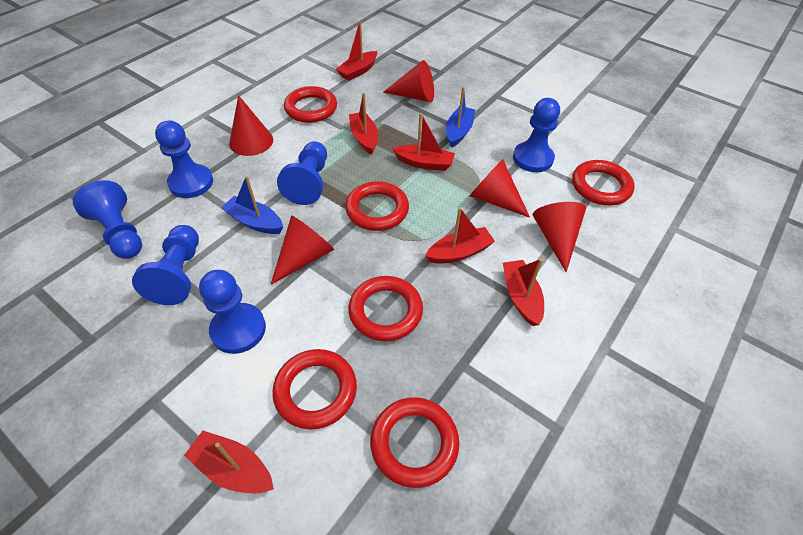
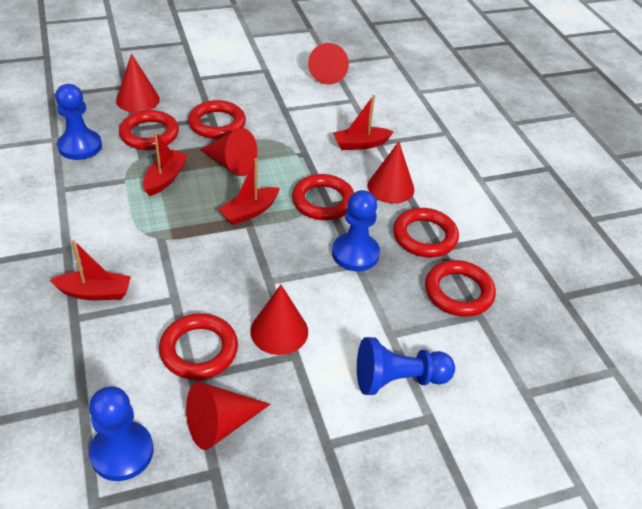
blue boat: [221,176,283,234] [446,87,475,148] = 2 -> none = 0
blue pawn: [73,180,142,259] [132,225,199,305] [155,120,213,198] [199,270,266,354] [277,141,327,205] [513,98,560,172] = 6 -> [55,84,102,160] [89,386,154,481] [332,190,380,271] [357,337,455,395] = 4
red boat: [184,431,274,493] [336,21,377,81] [349,93,378,155] [392,113,455,171] [425,207,495,264] [503,259,544,326] = 6 -> [49,240,131,300] [143,132,188,196] [218,158,280,225] [333,95,394,150] = 4
red cone: [229,95,273,156] [271,216,334,285] [383,60,434,102] [470,159,530,218] [533,202,586,272] = 5 -> [116,54,160,113] [186,382,270,450] [200,128,257,176] [250,285,308,355] [308,43,349,85] [368,142,414,204] = 6

